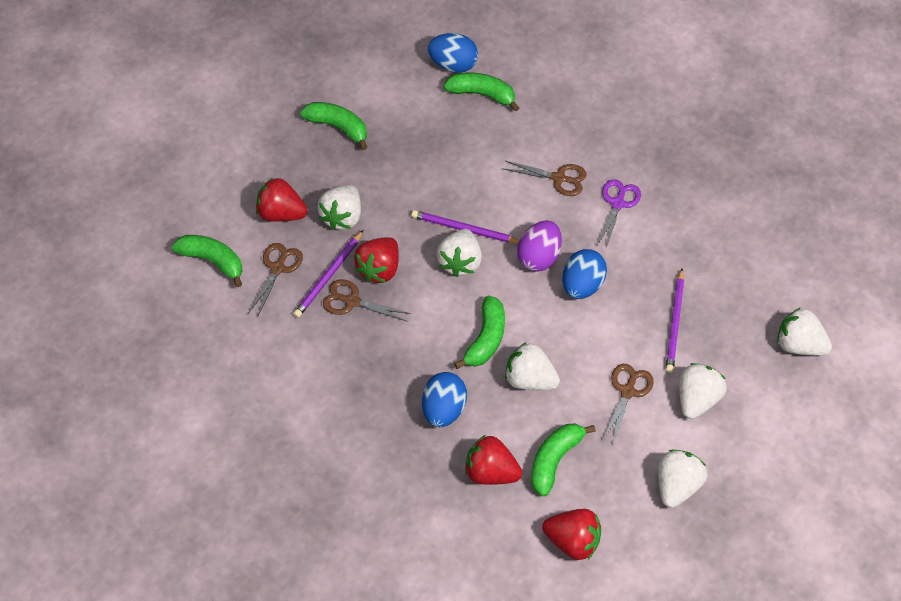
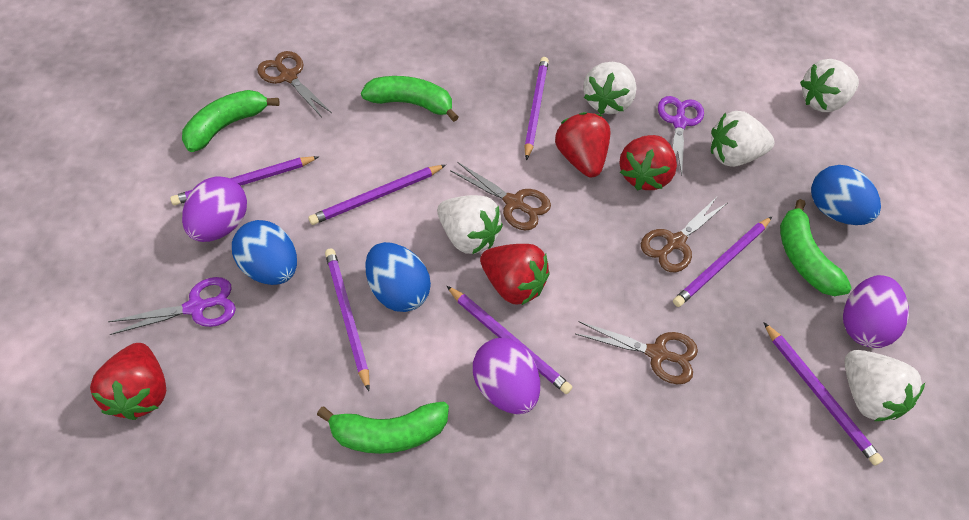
green banana: [172,235,243,287] [300,102,367,150] [444,72,519,112] [454,296,505,369] [531,423,596,497] = 5 -> [182,90,280,152] [317,401,449,454] [361,76,459,122] [780,199,852,296] = 4
purple egg: [517,220,562,272] = 1 -> [182,177,247,242] [473,338,540,414] [843,275,909,348] = 3
purple pencil: [293,230,363,318] [411,210,519,243] [666,269,684,373] = 3 -> [170,156,319,205] [308,165,446,225] [325,248,370,391] [447,286,572,394] [524,57,549,160] [673,217,772,307] [763,322,883,466] = 7
purple scissors: [597,179,641,248] = 1 -> [108,277,236,335] [658,96,704,175] = 2
white strawberry: [317,185,361,231] [437,229,482,277] [505,342,560,390] [658,450,707,508] [679,363,727,419] [777,308,832,356] = 6 -> [437,195,503,254] [583,62,636,115] [711,111,775,167] [800,59,859,112] [845,350,925,421] = 5

